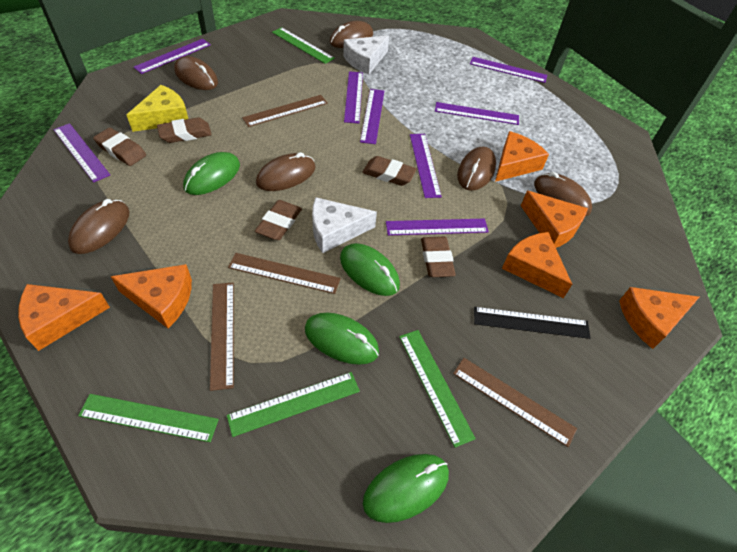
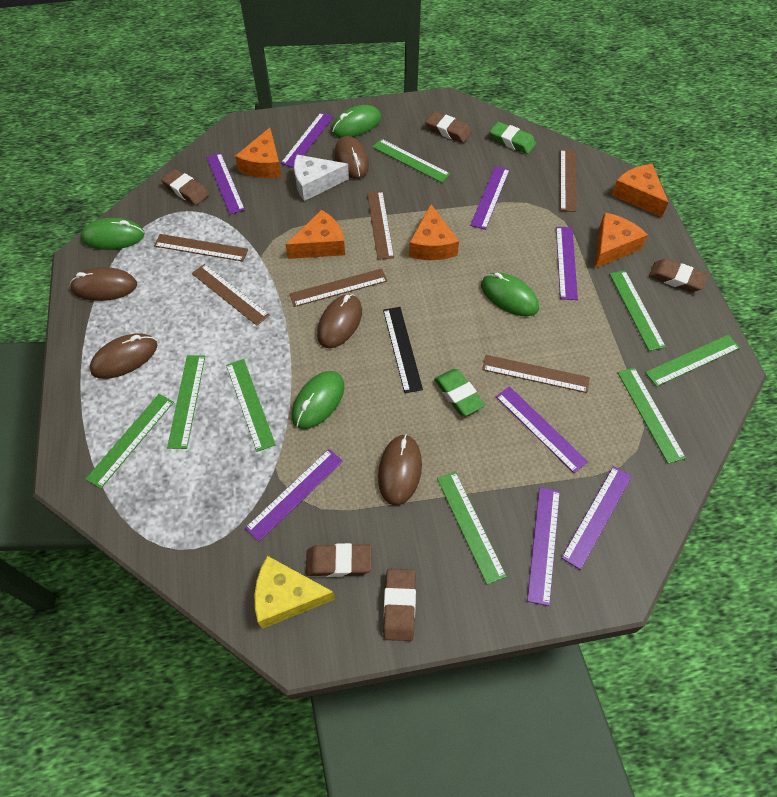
brown mouse: [68,199,129,254] [174,56,218,90] [256,152,316,191] [330,21,373,48] [457,147,496,191] [534,172,592,216] = 6 -> [70,267,137,301] [89,333,157,379] [317,294,362,348] [335,136,369,179] [378,434,422,506] = 5
brown ruler: [210,283,234,391] [228,253,341,294] [242,95,328,127] [453,358,577,447] = 4 -> [154,234,248,262] [192,264,270,326] [290,269,387,307] [367,191,394,260] [482,355,590,393] [560,149,577,212] = 6
green eraser: none = 0 -> [434,369,485,416] [490,122,536,154] = 2
green ruler: [78,394,219,442] [227,372,360,437] [272,27,335,64] [399,330,476,448] = 4 -> [85,394,174,489] [167,355,205,449] [226,359,276,452] [373,139,451,183] [437,471,507,585] [609,271,666,351] [617,368,686,464] [645,335,740,387] = 8
orange cheese: [18,284,110,351] [110,264,192,328] [495,131,549,182] [502,232,572,298] [521,191,588,248] [619,287,699,349] = 6 -> [235,128,282,178] [285,210,345,259] [409,204,459,260] [594,212,648,269] [612,164,669,217] = 5
white cheese: [312,197,377,253] [343,35,389,74] = 2 -> [294,155,349,201] = 1

